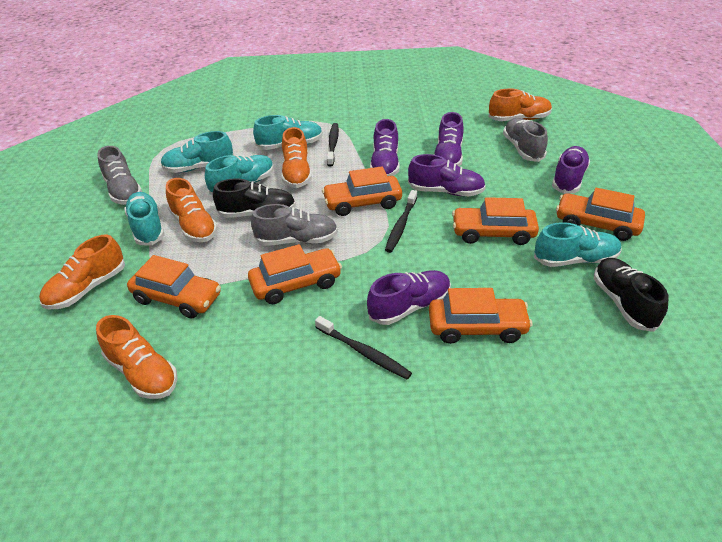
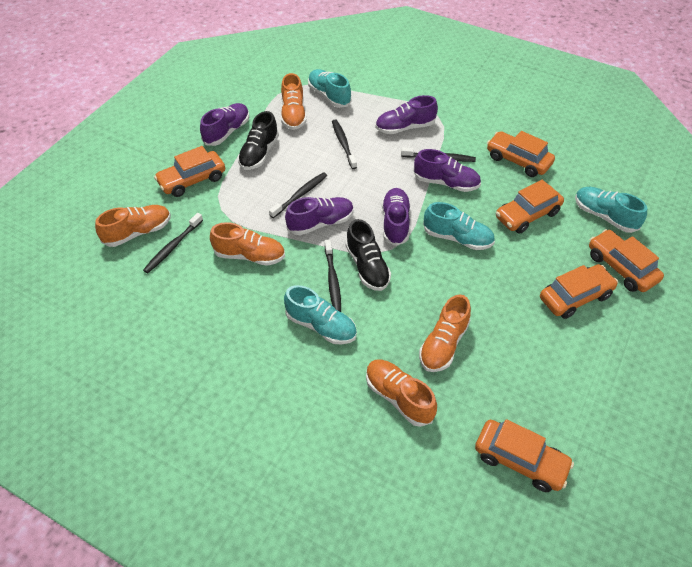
black toothbrush: [315,316,412,380] [327,123,339,167] [385,190,417,253] = 3 -> [143,213,203,273] [269,172,327,218] [325,239,341,312] [332,119,357,169] [401,147,476,162] = 5
grey shoe: [97,146,142,205] [251,204,338,246] [503,118,548,162] = 3 -> none = 0
turquoise shoe: [124,192,165,245] [161,131,234,173] [205,155,274,195] [253,115,323,150] [534,222,622,267] = 5 -> [284,285,357,345] [308,69,352,108] [423,202,495,250] [575,187,647,233] = 4

